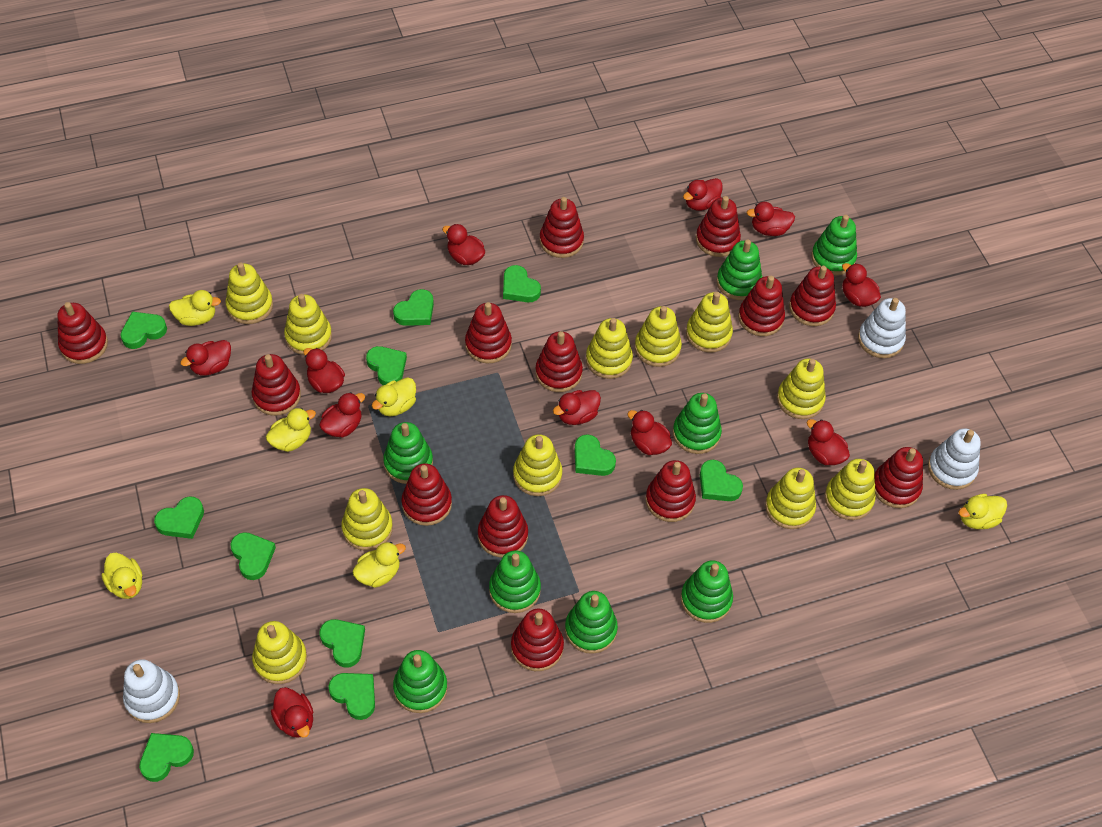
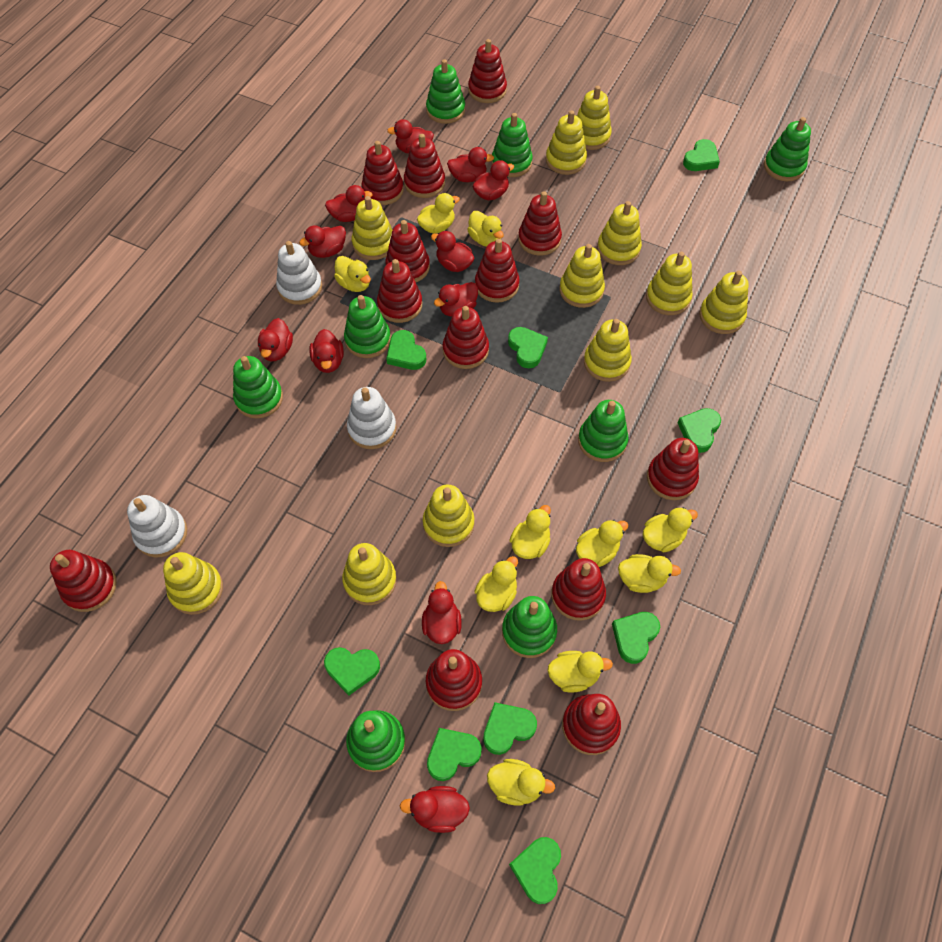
green heart: [120,312,167,349] [139,733,194,782] [154,497,204,539] [230,532,276,580] [319,619,365,668] [328,673,375,720] [366,346,407,385] [393,289,434,326] [503,265,541,302] [575,434,616,476] [700,460,743,501] = 11 -> [324,647,380,696] [386,330,426,370] [427,728,482,781] [483,702,537,755] [508,327,548,368] [509,837,561,904] [612,612,660,664] [678,408,721,453] [683,139,720,171] = 9
yellow duck: [101,553,142,599] [169,290,221,326] [266,408,316,452] [352,542,406,588] [372,378,416,416] [958,494,1007,529] = 6 -> [334,256,371,292] [417,193,460,234] [467,211,504,247] [474,556,518,612] [487,759,555,806] [509,505,551,559] [547,651,613,692] [576,520,628,567] [618,554,681,593] [643,507,698,552] = 10

